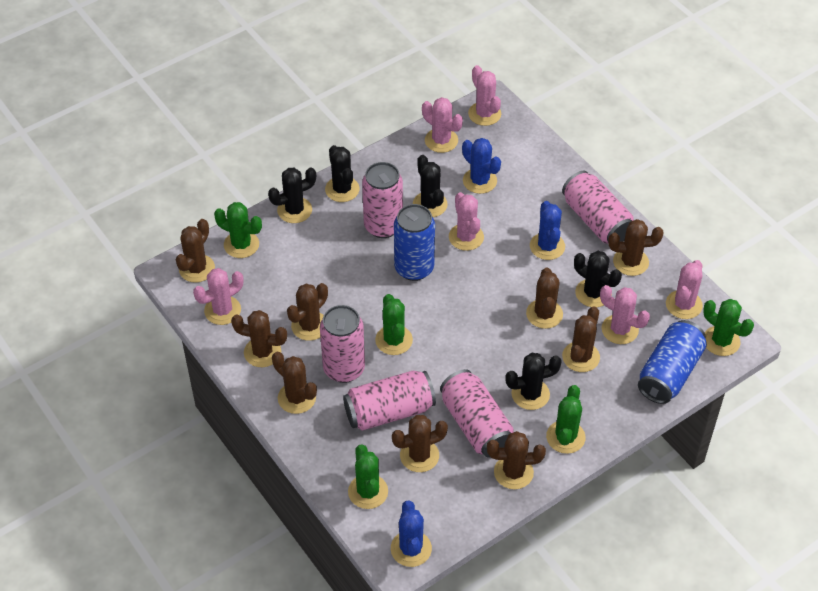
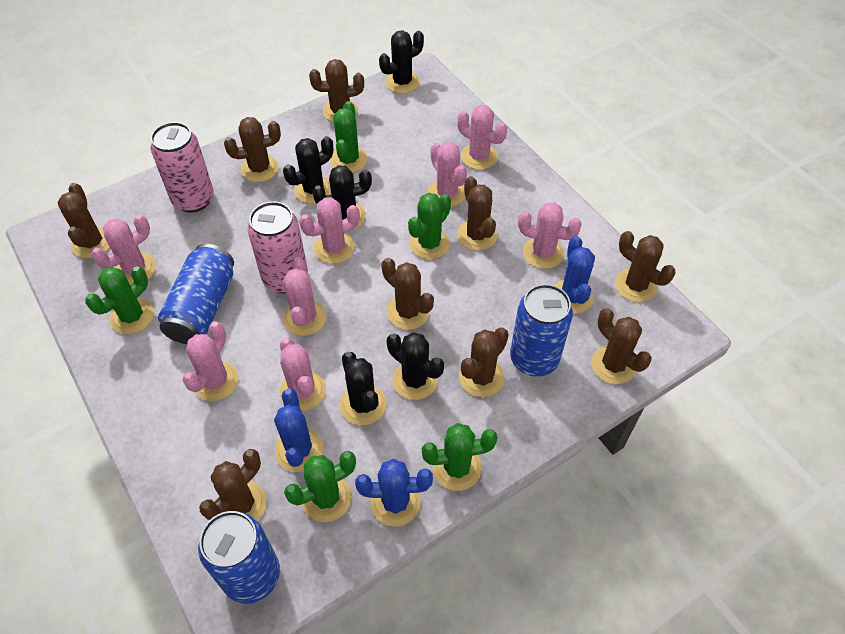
blue can: [394,204,435,281] [638,320,707,404] = 2 -> [158,244,234,344] [198,511,280,604] [510,284,573,376] = 3
pink cactus: [193,268,243,325] [422,97,463,153] [449,192,484,251] [468,65,501,126] [600,285,650,344] [666,260,703,319] = 6 -> [92,215,156,285] [182,321,239,401] [280,338,326,411] [283,257,327,336] [299,197,360,264] [428,142,467,207] [458,105,507,170] [518,202,582,269] = 8
pink can: [320,305,365,383] [343,371,436,431] [362,162,403,238] [440,369,514,457] [562,171,634,244] = 5 -> [151,122,214,213] [248,201,308,293] = 2

